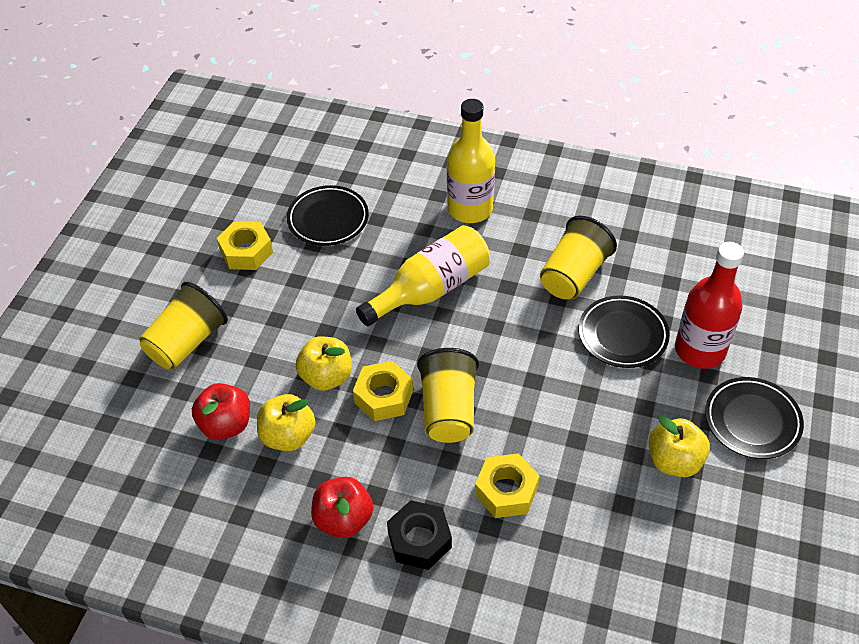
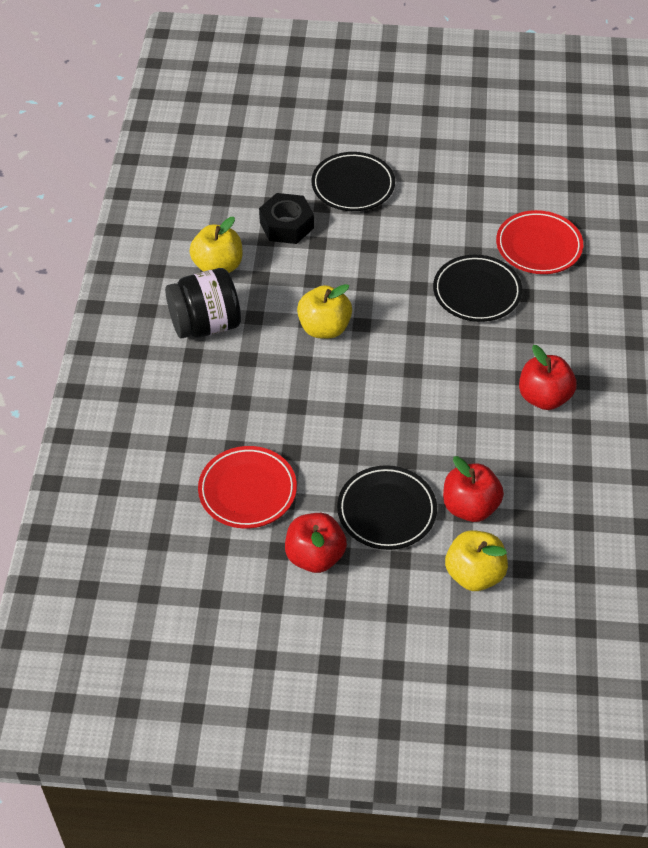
black jar: none = 0 -> [165,268,241,339] = 1
red apple: [192,383,250,440] [311,477,373,538] = 2 -> [285,513,347,573] [443,456,504,522] [519,345,577,410] = 3
red bottle: [675,242,744,369] = 1 -> none = 0
red plate: none = 0 -> [198,446,297,528] [496,210,583,274] = 2
yellow bottle: [356,225,490,326] [447,99,495,223] = 2 -> none = 0
yellow cup: [139,282,228,369] [417,348,479,443] [540,216,617,299] = 3 -> none = 0
yellow nut: [217,221,273,270] [353,361,413,421] [475,454,539,518] = 3 -> none = 0

